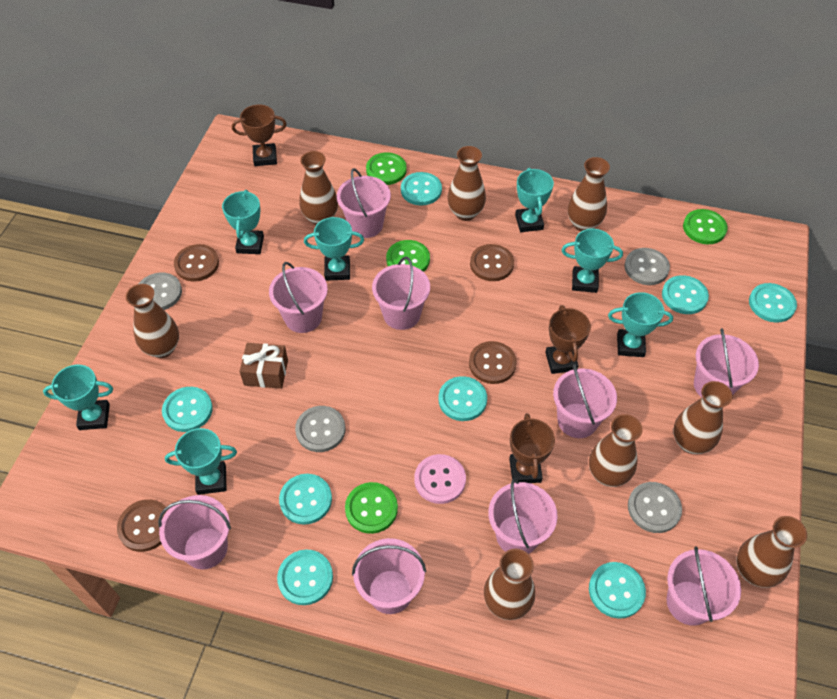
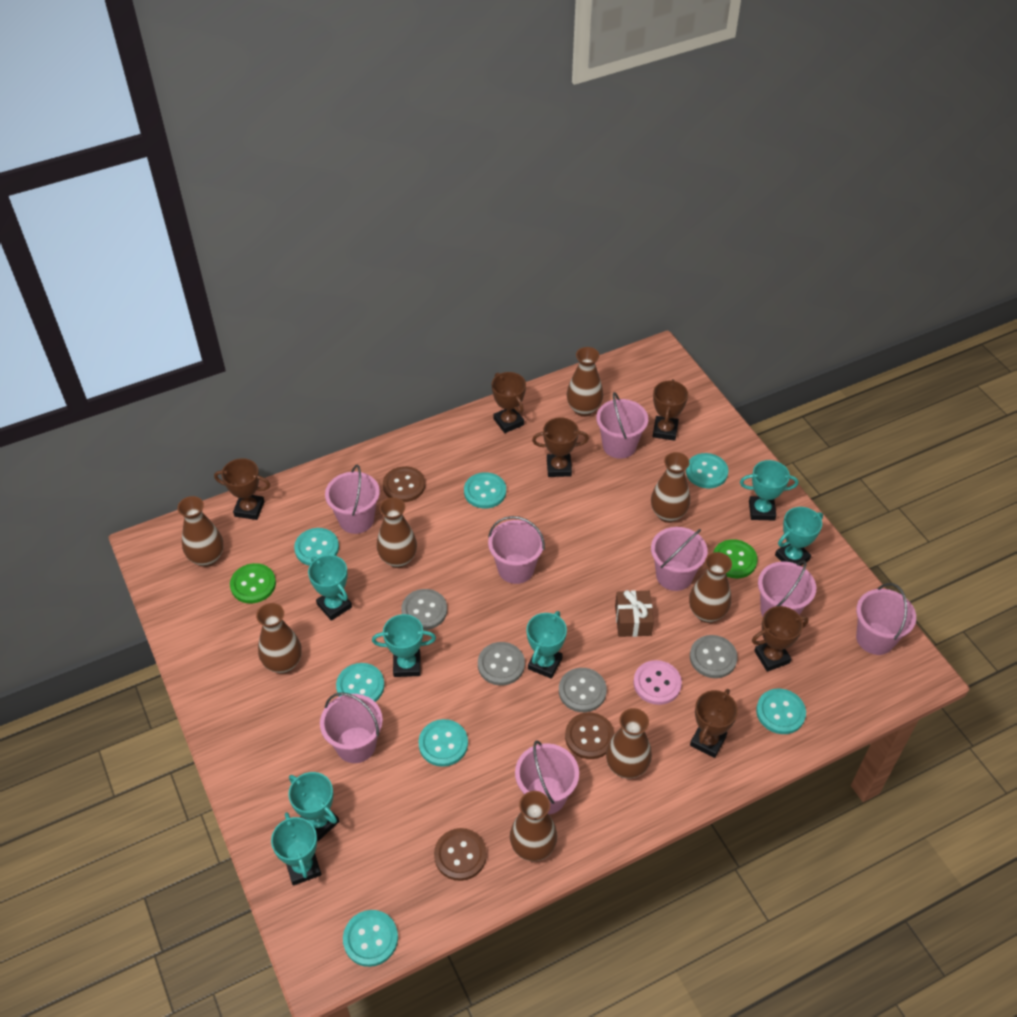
brown button: [117,499,168,552] [174,244,219,282] [469,341,517,384] [470,244,514,281] = 4 -> [383,466,425,502] [434,828,487,881] [565,712,615,759] = 3
brown trophy: [232,105,287,166] [509,413,555,483] [545,305,591,374] = 3 -> [214,458,270,520] [492,372,526,433] [532,417,589,477] [653,379,688,441] [690,689,738,758] [752,606,808,672] = 6
green button: [345,482,398,534] [366,152,407,185] [386,240,430,272] [683,209,728,244] = 4 -> [230,563,276,603] [713,539,758,578] = 2
pink bucket: [158,495,231,570] [269,262,328,333] [337,168,391,238] [352,538,426,614] [372,257,430,330] [488,479,558,554] [553,364,617,438] [667,546,741,626] [694,328,759,398] = 9 -> [320,692,383,763] [325,465,380,534] [488,516,545,584] [515,740,579,815] [596,392,648,459] [651,527,708,591] [758,560,816,616] [856,583,916,655] = 8
turquoise button: [162,387,213,432] [277,550,333,605] [279,474,332,525] [401,172,442,206] [439,376,487,421] [589,562,646,619] [662,275,709,314] [749,283,797,323] = 8 -> [294,528,339,566] [336,663,384,702] [343,910,398,967] [418,719,468,767] [464,472,506,509] [686,453,728,488] [756,689,806,734] = 7

